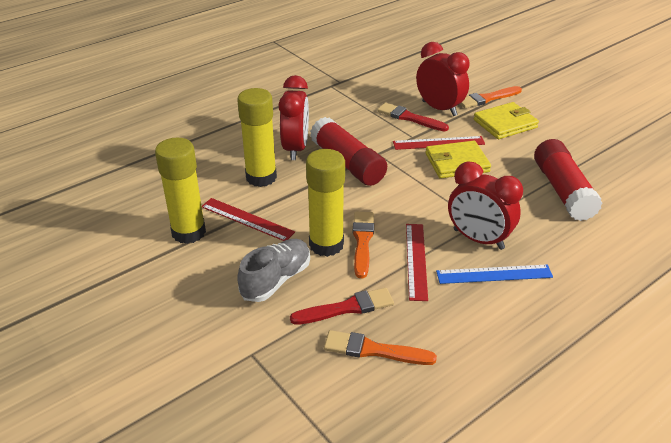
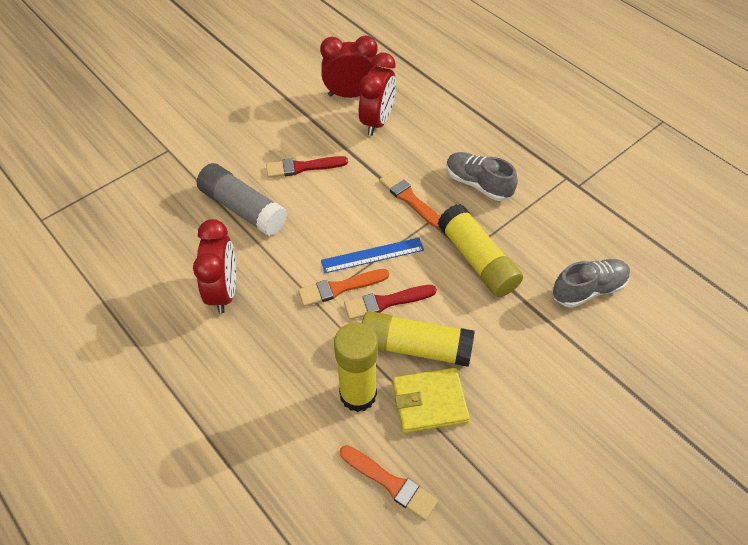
grey glue stick: none = 0 -> [197,163,287,236] = 1
grey shoe: [237,239,310,302] = 1 -> [446,152,518,201] [552,259,630,308] = 2
red glue stick: [310,117,387,186] [534,139,602,221] = 2 -> none = 0
red ruler: [202,198,295,241] [393,136,485,150] [406,224,428,301] = 3 -> none = 0
yellow wallet: [425,141,491,178] [474,102,539,139] = 2 -> [393,368,470,433] = 1

